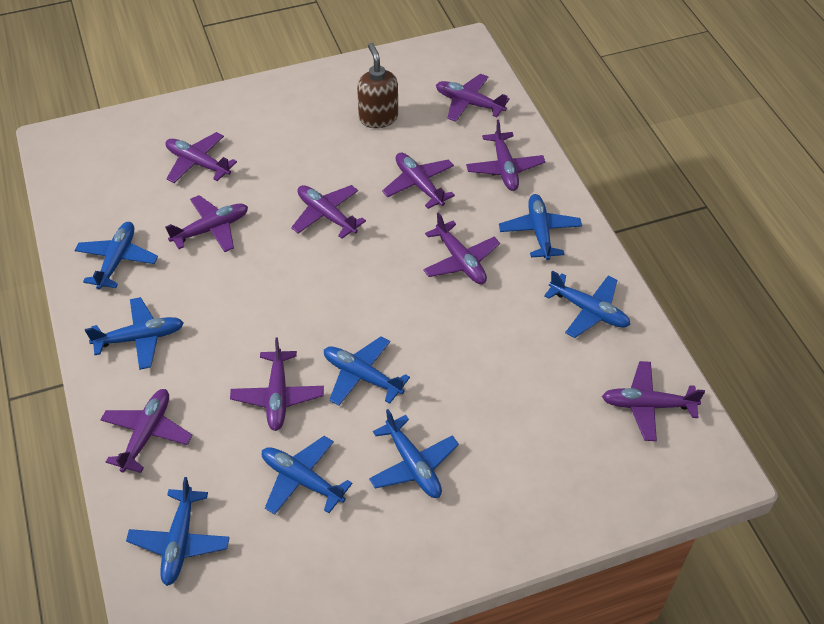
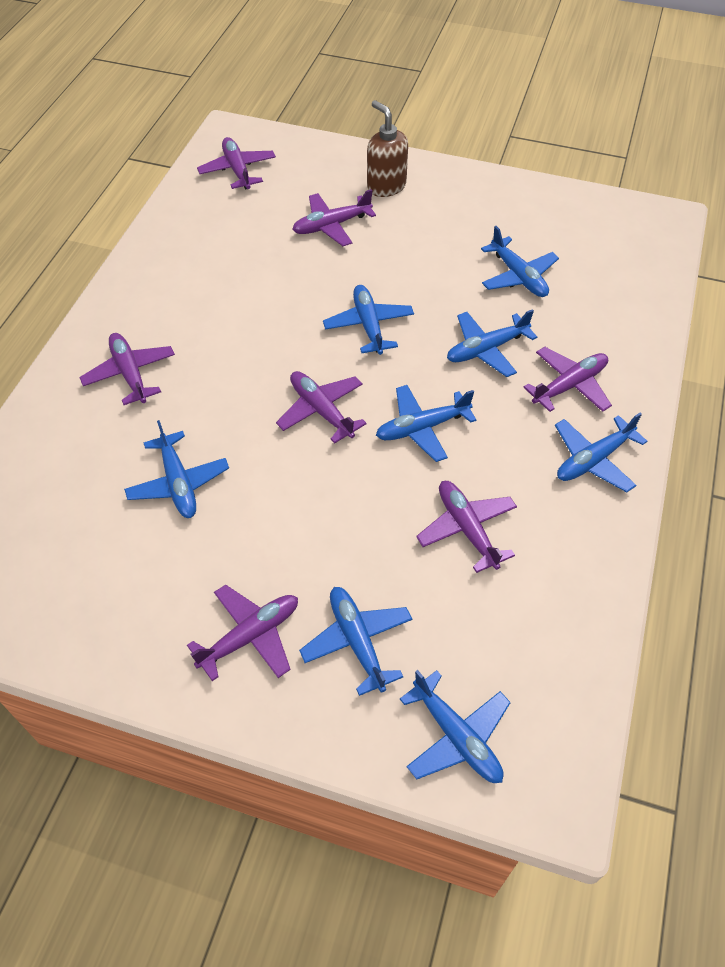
purple plane: [100,389,192,473] [165,132,237,183] [165,195,248,252] [230,337,324,431] [291,185,366,239] [382,153,455,209] [423,212,500,284] [436,74,510,122] [466,119,545,191] [602,361,705,441] = 10 -> [79,333,175,405] [187,585,298,681] [197,137,276,190] [276,371,367,444] [292,189,376,246] [416,481,517,573] [523,347,612,412] = 7

